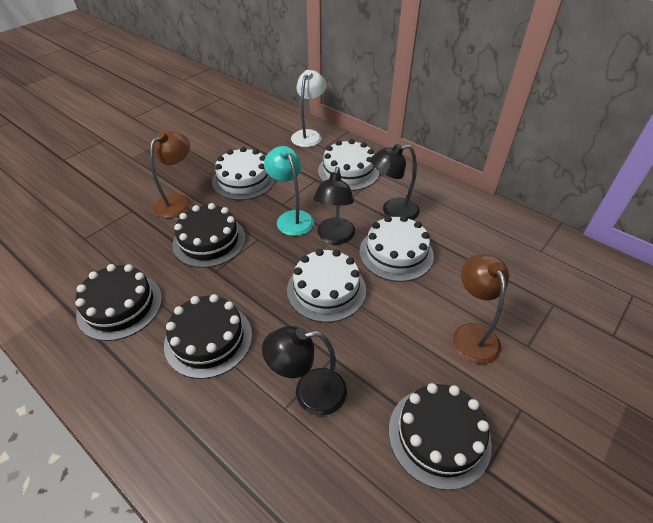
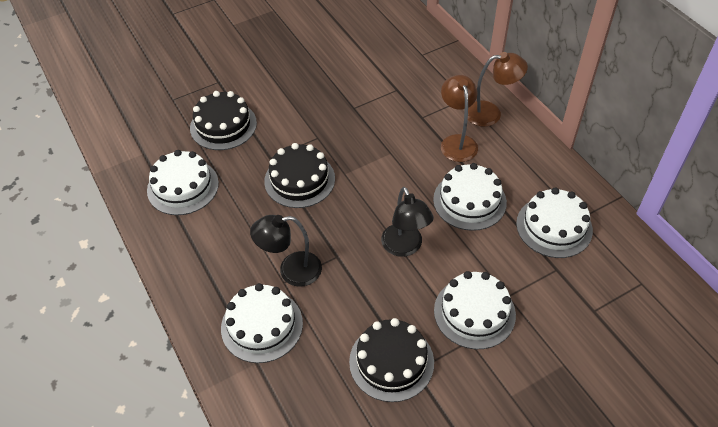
black cake: [75,264,162,341] [164,294,252,379] [172,203,246,268] [389,383,492,490] = 4 -> [190,91,257,150] [264,143,335,208] [349,318,434,402] = 3
black lamp: [262,326,347,416] [313,167,355,244] [371,144,419,220] = 3 -> [250,215,322,287] [381,187,434,257] = 2
turquoise lamp: [264,146,314,236] = 1 -> none = 0
white cake: [212,147,275,200] [287,249,366,322] [318,139,379,191] [359,215,434,282] = 4 -> [147,150,219,215] [221,283,303,363] [433,163,507,231] [434,271,516,349] [516,188,593,258] = 5
white lamp: [291,70,326,147] = 1 -> none = 0

